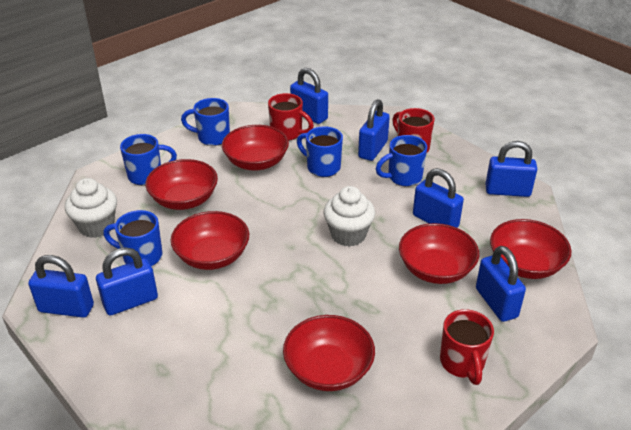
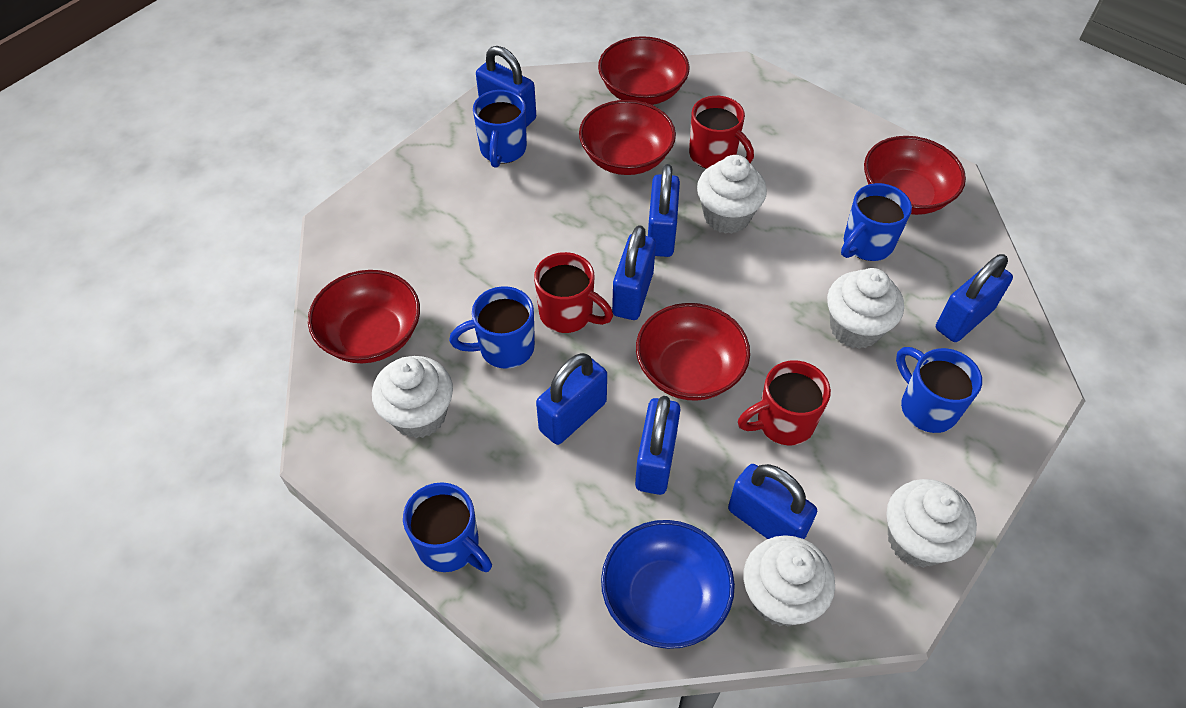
blue bowl: none = 0 -> [601,520,735,649] = 1
red bowl: [145,159,218,210] [171,211,249,270] [222,125,289,170] [283,315,375,391] [399,223,479,284] [490,219,571,279] = 6 -> [308,270,420,363] [579,100,676,175] [598,36,689,105] [636,303,750,401] [864,136,966,215] = 5
white cupcake: [65,178,117,238] [323,186,375,247] = 2 -> [372,356,453,438] [697,155,767,234] [744,535,835,627] [827,268,904,349] [887,479,977,568] = 5

